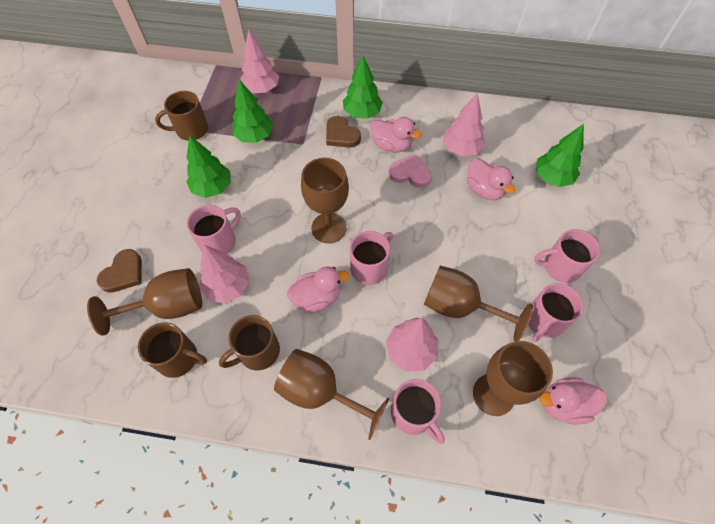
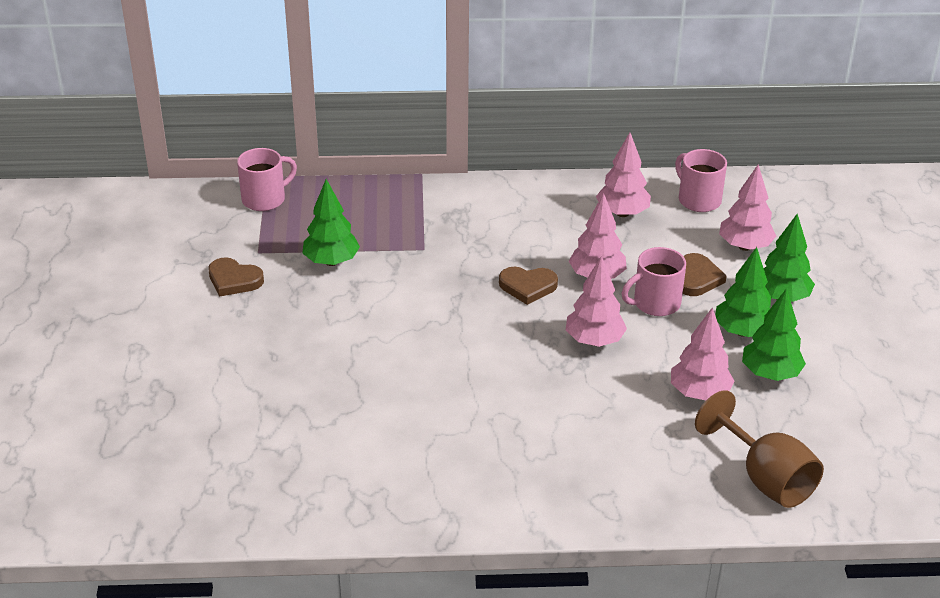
brown goblet: [87,268,202,336] [274,349,390,440] [301,158,349,243] [424,266,533,341] [473,341,553,416] = 5 -> [695,390,824,508] = 1
brown heart: [97,249,142,293] [326,116,361,148] = 2 -> [208,257,264,297] [499,267,558,305] [683,253,727,296] = 3
brown mug: [138,322,207,378] [155,91,208,141] [219,315,280,370] = 3 -> none = 0
pink duck: [287,266,349,313] [370,117,421,153] [467,158,515,200] [539,377,607,424] = 4 -> none = 0
pink heart: [389,154,432,188] = 1 -> none = 0
pink mug: [187,205,241,255] [350,231,393,285] [391,379,445,444] [528,283,584,342] [534,229,600,283] = 5 -> [237,148,297,211] [622,247,686,316] [675,149,727,212] = 3
pink tree: [199,245,250,304] [240,29,279,93] [386,318,439,371] [443,93,485,156] = 4 -> [566,256,627,347] [569,193,627,279] [596,132,651,217] [671,308,735,401] [719,164,776,251] = 5

